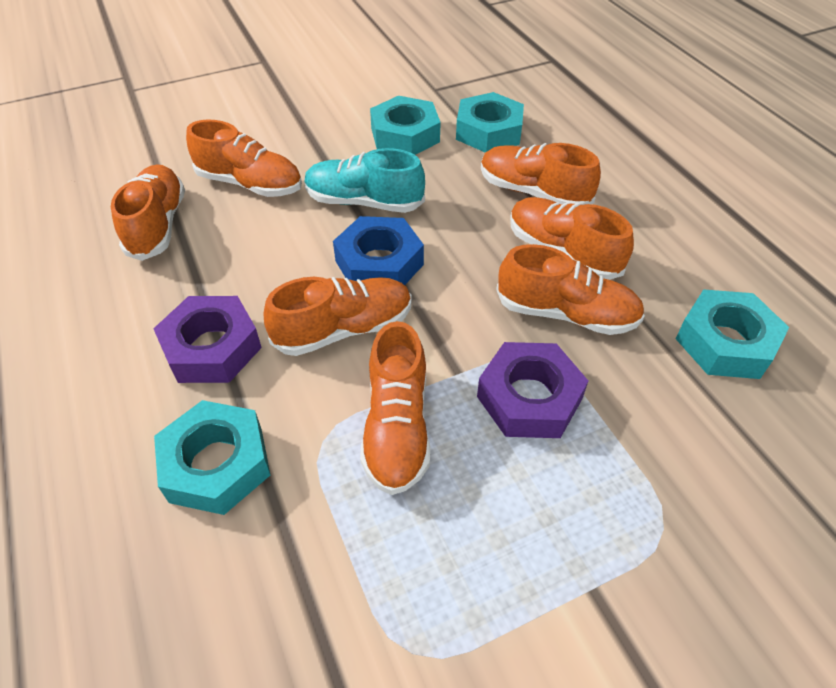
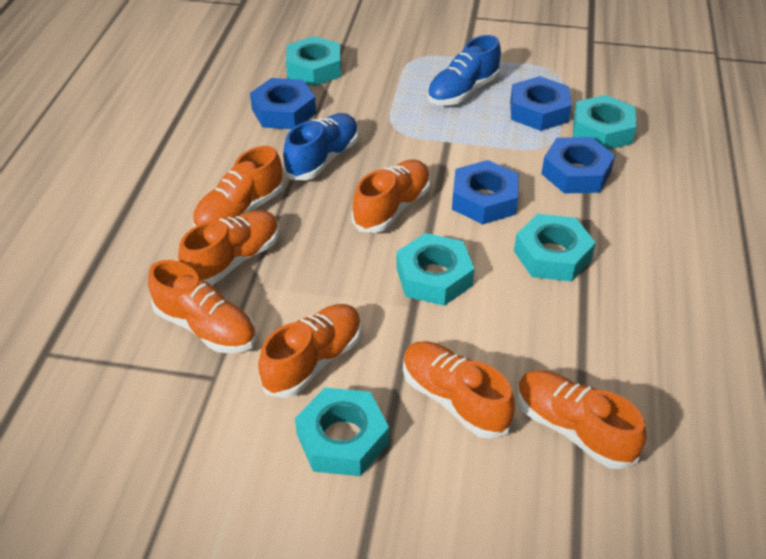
blue nut: [333,216,424,285] = 1 -> [250,78,316,129] [452,160,519,224] [510,76,572,131] [541,137,615,194] = 4
blue shoe: none = 0 -> [283,113,359,180] [427,35,501,105] = 2
purple nut: [153,296,262,383] [477,342,588,438] = 2 -> none = 0
turquoise nut: [154,400,270,515] [370,96,441,155] [456,92,524,153] [675,289,789,379] = 4 -> [286,36,341,86] [295,388,389,476] [396,233,475,306] [514,214,596,282] [573,95,636,150] = 5
turquoise shoe: [305,148,425,213] = 1 -> none = 0

